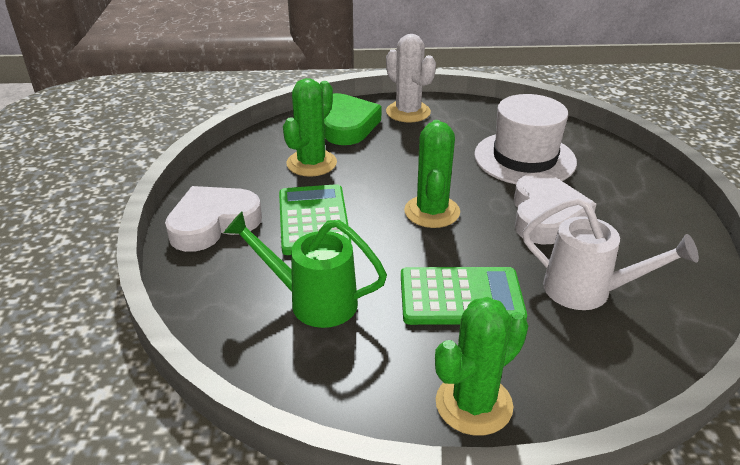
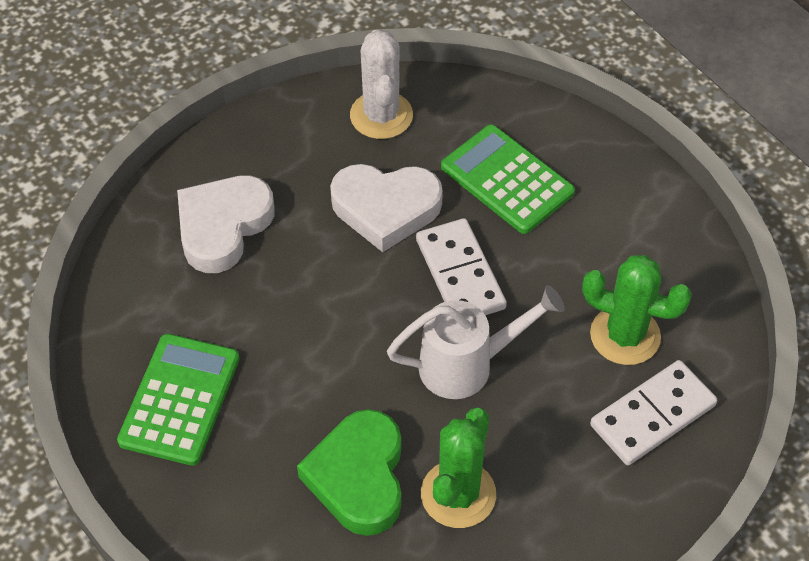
green cactus: [283,78,337,177] [404,120,460,228] [435,297,528,436] = 3 -> [421,407,496,528] [582,255,692,365] = 2
green watering can: [224,212,387,328] = 1 -> none = 0
white domino: none = 0 -> [416,218,507,315] [590,360,717,465] = 2
white hat: [474,94,577,184] = 1 -> none = 0

